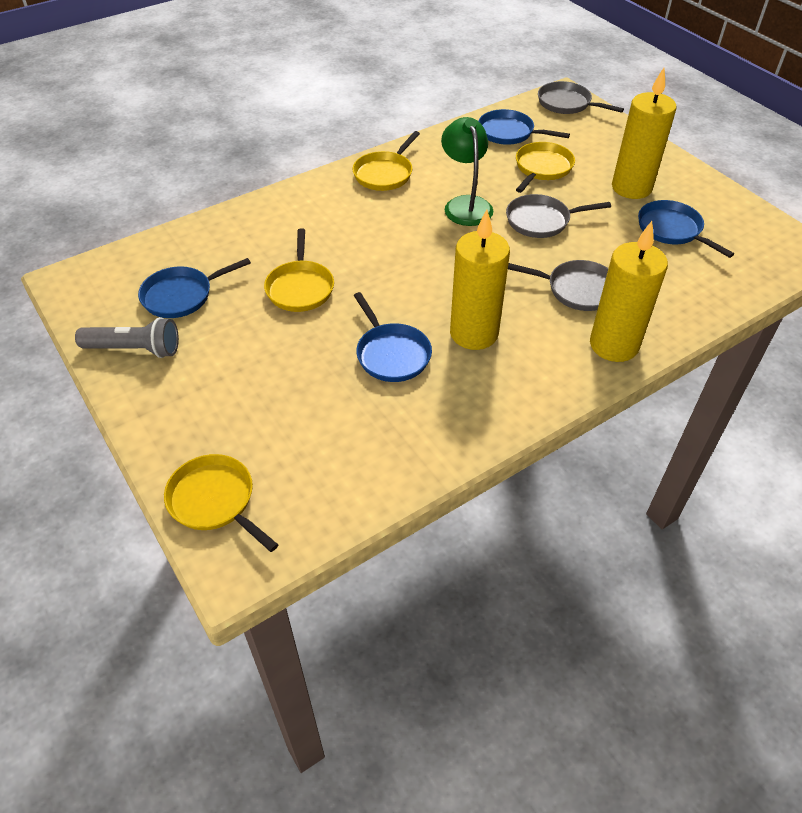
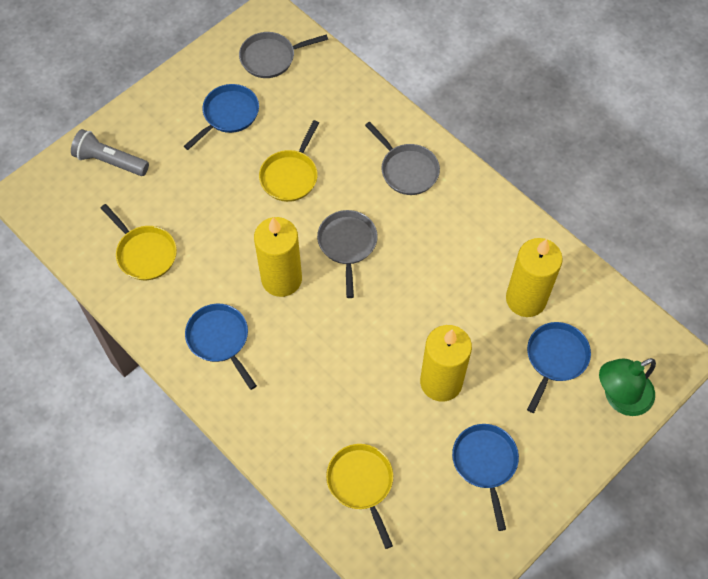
yellow pan: [164,454,278,552] [264,228,334,312] [353,131,420,191] [516,142,575,193] = 4 -> [101,204,177,280] [259,120,319,202] [326,444,393,549] = 3

